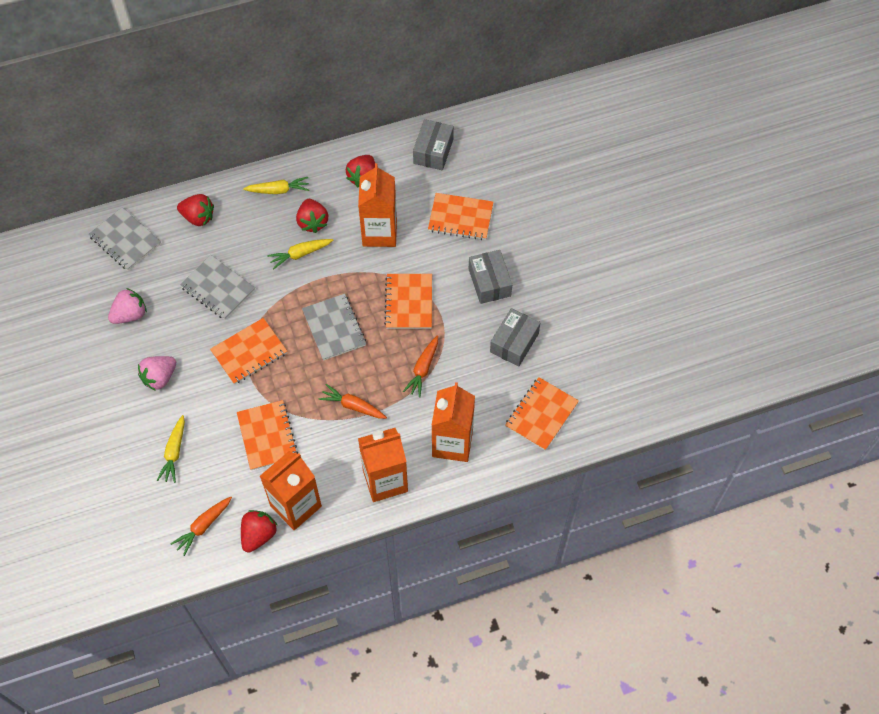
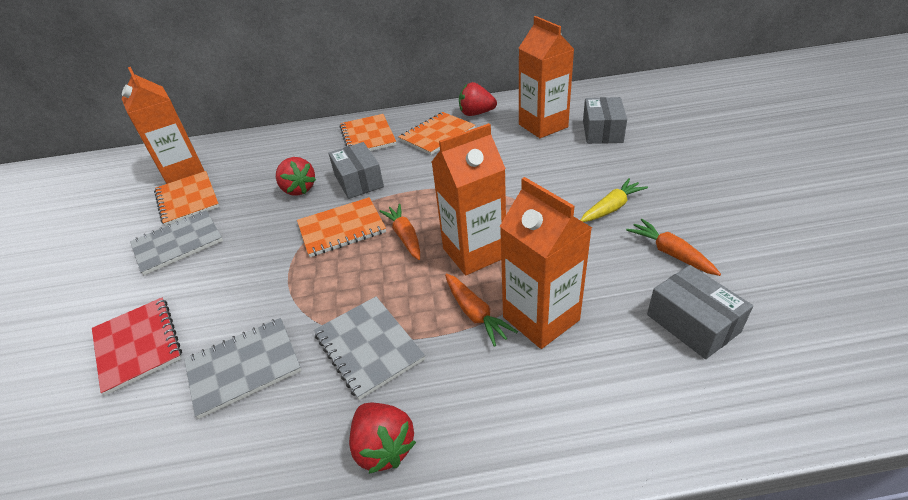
orange notebook: [210,318,287,385] [237,400,298,470] [384,274,432,329] [428,193,493,240] [505,377,579,451] = 5 -> [154,171,220,226] [297,197,386,257] [340,114,396,151] [398,112,475,155] = 4
pink strawberry: [108,288,147,324] [138,356,176,391] = 2 -> none = 0
red notebook: none = 0 -> [92,298,182,396] = 1
red strawberry: [177,194,214,226] [241,510,277,553] [296,199,328,233] [346,155,375,187] = 4 -> [276,157,316,196] [349,403,416,474] [459,82,497,116] = 3
yellow carrot: [157,415,185,483] [243,177,309,194] [267,239,333,269] = 3 -> [580,178,648,222] = 1

